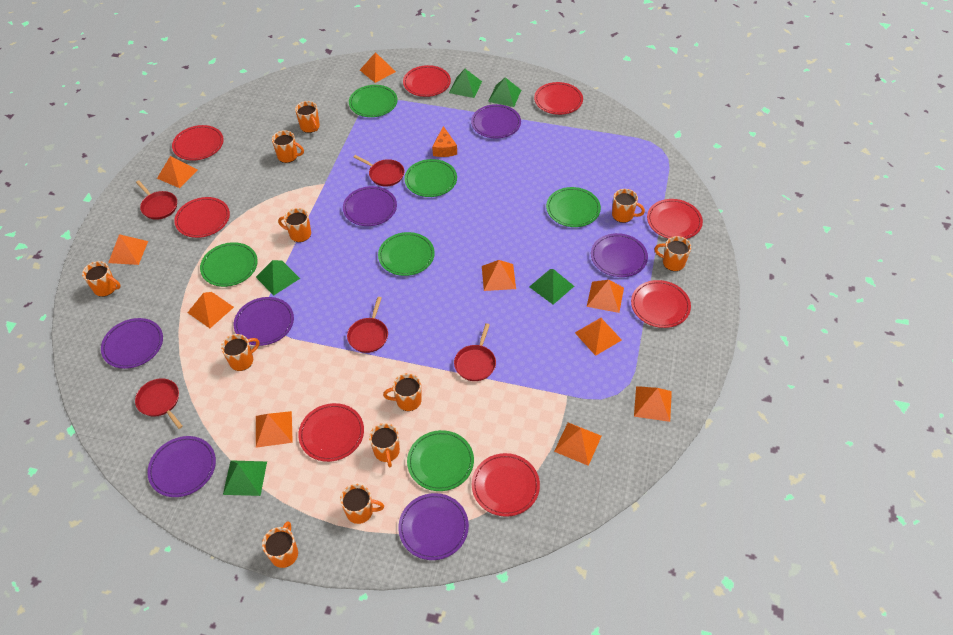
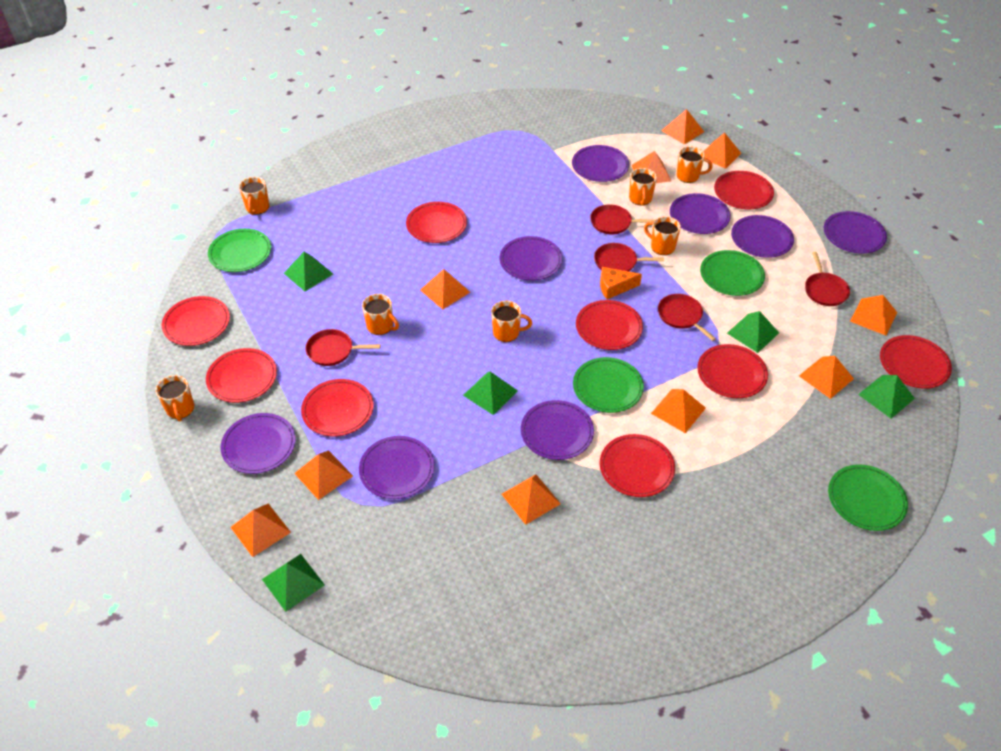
green plate: [200,242,258,287] [349,85,397,117] [378,232,435,276] [404,159,457,197] [407,430,474,491] [546,187,601,227] = 6 -> [208,229,271,272] [573,357,644,413] [700,250,765,296] [828,464,908,531] = 4
orange mug: [82,261,121,297] [221,334,259,371] [262,521,298,568] [272,131,304,163] [278,208,311,242] [295,101,320,133] [340,484,384,524] [369,423,400,467] [383,373,422,411] [612,189,645,223] [654,236,691,271] = 11 -> [155,375,194,421] [239,177,269,215] [362,294,399,335] [491,301,532,342] [629,168,657,206] [644,216,681,255] [677,146,713,183] = 7
purple plate: [101,318,163,369] [147,436,216,497] [234,297,294,346] [343,186,397,226] [398,493,469,560] [471,104,521,138] [591,233,648,277] = 7 -> [220,413,296,474] [359,436,435,499] [500,236,563,281] [521,400,594,460] [572,145,629,182] [670,193,731,234] [731,215,794,258] [824,211,887,254] = 8
red plate: [172,125,224,161] [174,197,230,238] [298,403,364,462] [403,65,451,97] [472,453,540,517] [534,82,583,115] [631,280,691,328] [647,199,703,239] = 8 -> [162,296,230,346] [206,348,277,403] [301,379,374,437] [406,202,467,243] [576,300,643,350] [600,434,675,497] [697,344,768,398] [714,171,774,209] [880,335,952,389] = 9

